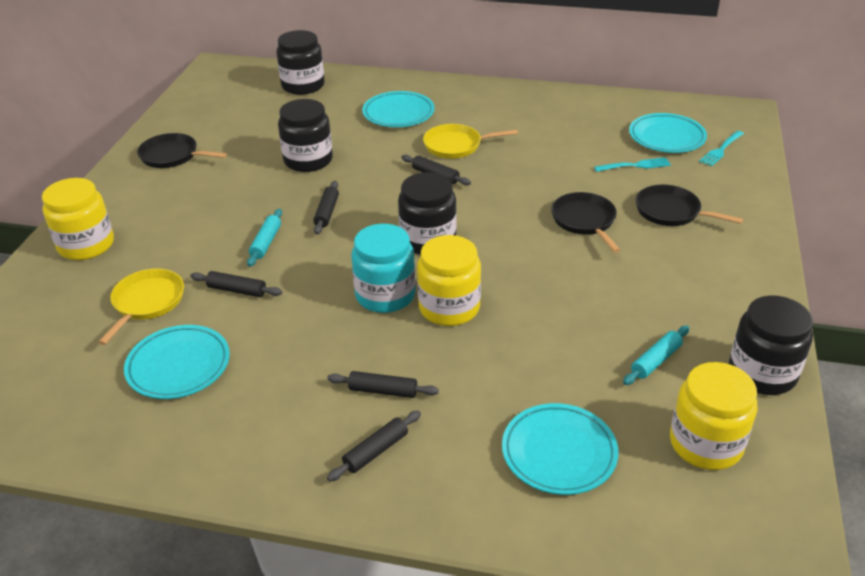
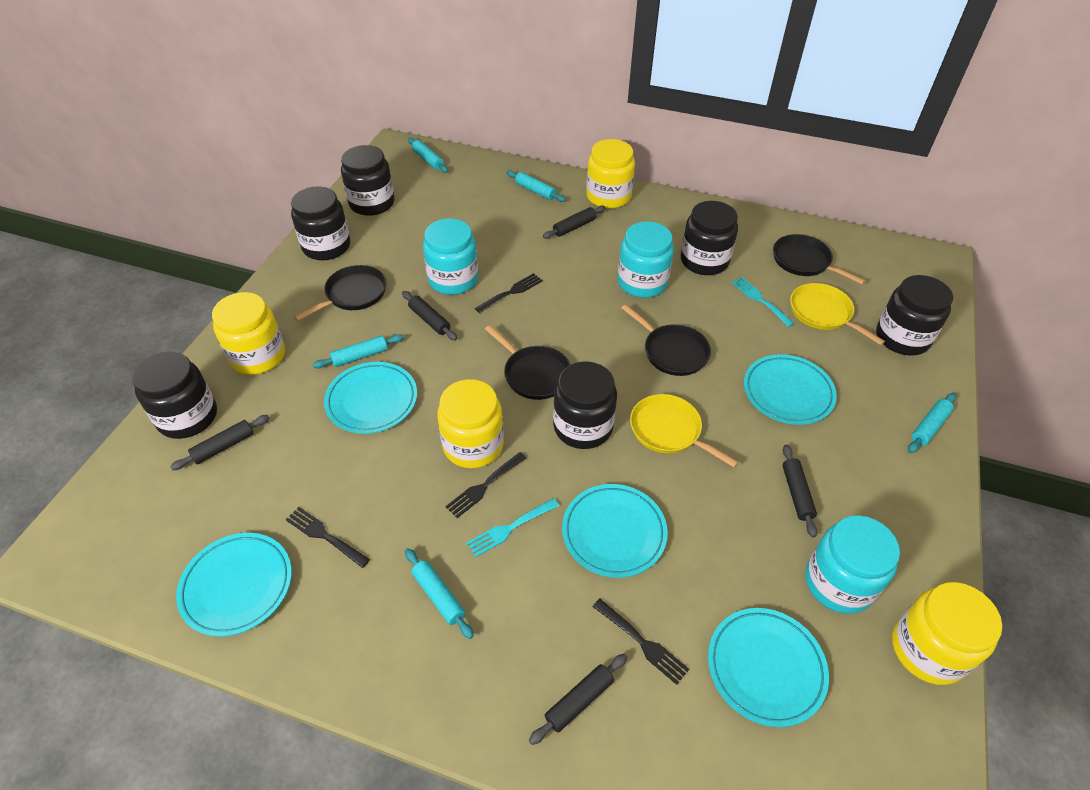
black fork: none = 0 -> [286,507,370,568] [445,452,526,518] [475,273,543,313] [592,598,689,685] = 4
black jar: [277,30,325,95] [278,99,333,172] [398,172,457,255] [729,295,813,395] = 4 -> [132,351,217,439] [291,186,350,260] [341,145,394,216] [553,361,617,449] [681,201,738,275] [876,275,953,355] = 6
black pan: [137,133,227,168] [551,192,620,253] [635,184,743,226] = 3 -> [294,265,386,321] [485,325,571,400] [621,304,711,376] [773,234,866,285] = 4
turquoise jar: [351,224,416,313] = 1 -> [423,218,478,295] [618,221,674,298] [805,515,900,614] = 3
turquoise plate: [124,325,230,399] [362,91,435,127] [502,403,618,495] [629,113,707,153] = 4 -> [176,533,292,637] [324,362,417,434] [562,484,668,578] [708,608,829,727] [744,354,837,425] = 5
turquoise rolling pin: [247,209,282,267] [623,325,689,385] = 2 -> [313,334,403,368] [405,548,474,639] [408,138,448,173] [507,170,566,202] [908,393,956,453] = 5
yellow jar: [42,178,114,260] [417,235,481,326] [670,362,758,470] = 3 -> [212,292,285,375] [437,379,504,468] [586,139,635,209] [892,582,1002,685] = 4

